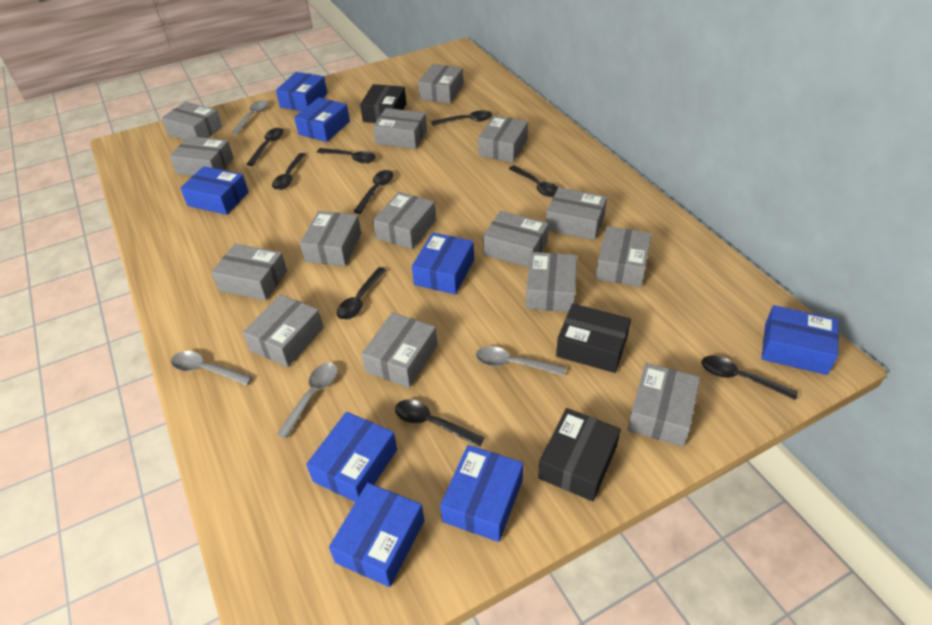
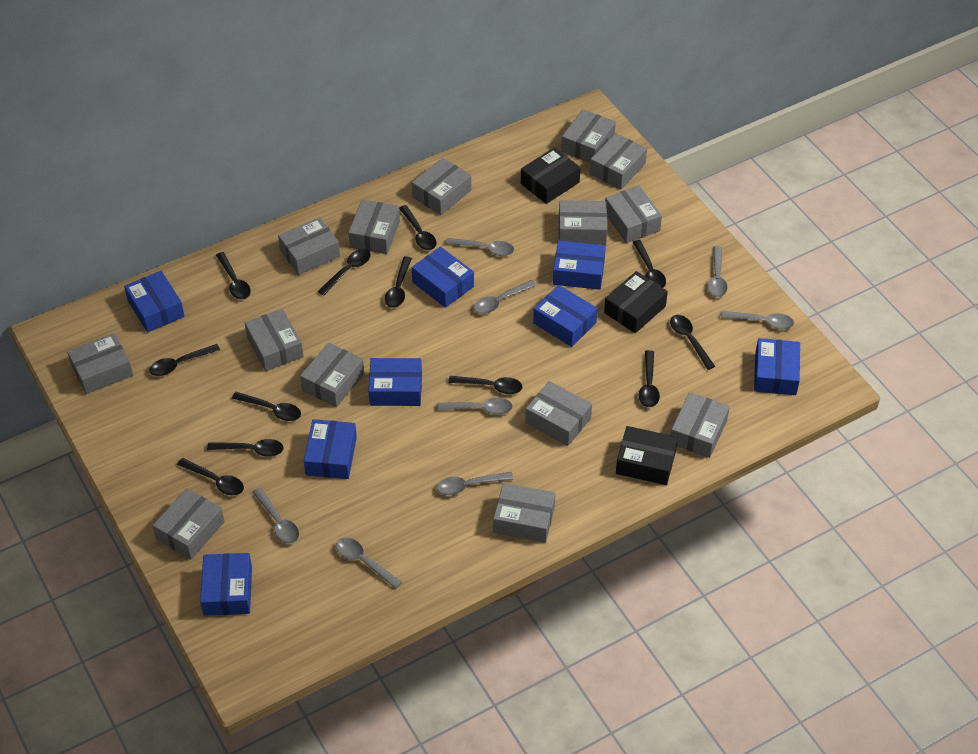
black spoon: [246,128,284,166] [272,153,306,190] [317,148,376,163] [337,267,386,320] [353,170,394,214] [395,399,485,447] [431,110,492,126] [509,165,558,197] [702,355,798,400] = 9 -> [149,344,220,376] [177,458,244,495] [207,439,284,457] [216,252,251,299] [232,392,301,421] [318,249,371,296] [385,256,412,308] [399,205,437,250] [448,376,522,394] [633,240,666,288] [639,350,660,407] [670,315,715,370] = 12
grey box: [162,102,222,140] [170,136,234,176] [211,244,287,301] [243,294,324,367] [300,211,361,266] [362,312,438,388] [373,108,427,149] [373,192,436,249] [418,64,463,104] [478,115,528,162] [483,211,549,267] [526,252,577,312] [546,187,607,240] [596,226,652,287] [627,363,700,447] = 15 -> [67,333,133,394] [153,488,225,560] [245,309,304,371] [278,217,340,275] [300,342,364,407] [348,199,400,254] [412,158,471,215] [493,483,556,543] [525,381,592,446] [559,200,607,245] [561,109,616,162] [590,133,647,189] [605,186,662,243] [671,392,730,458] = 14
grey spoon: [171,351,253,385] [231,100,268,134] [277,363,338,438] [476,346,566,376] = 4 -> [252,487,299,544] [336,538,402,589] [437,398,513,415] [437,472,513,495] [445,238,514,256] [474,280,536,314] [707,246,728,297] [721,311,794,329] = 8

